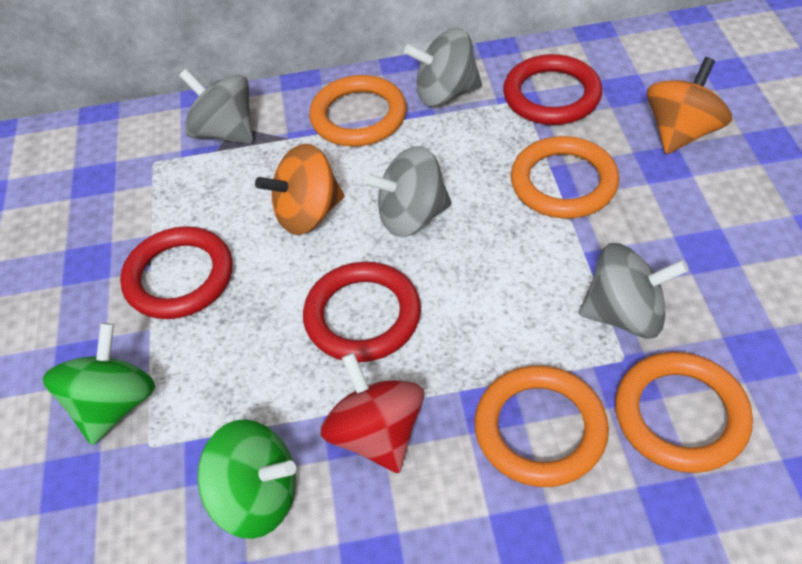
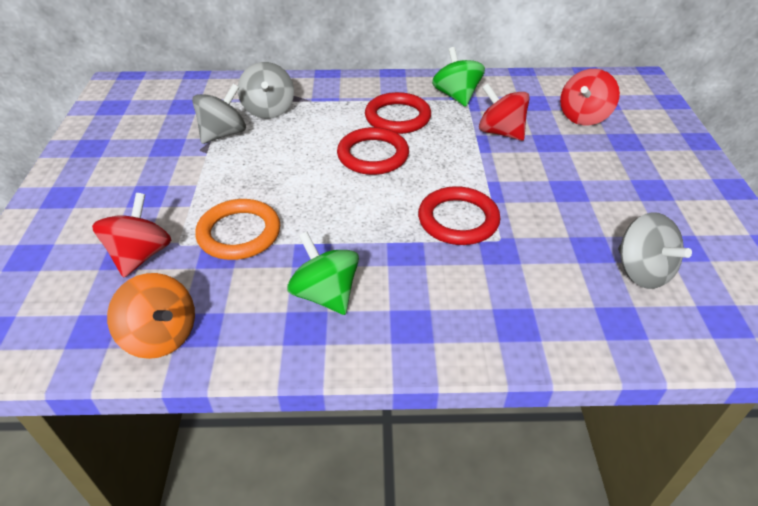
grey spinning top: [179,69,253,144] [363,146,452,237] [404,28,482,106] [579,243,689,338] = 4 -> [192,84,246,144] [238,62,294,119] [618,212,692,289] = 3
orange ring: [309,75,406,147] [474,365,609,487] [511,136,619,219] [615,352,753,473] = 4 -> [195,199,280,260] = 1
orange spinning top: [255,144,344,235] [647,57,732,154] = 2 -> [107,273,195,359] = 1
red spinning top: [320,352,424,473] = 1 -> [92,193,171,277] [479,83,530,141] [560,69,620,125] = 3

